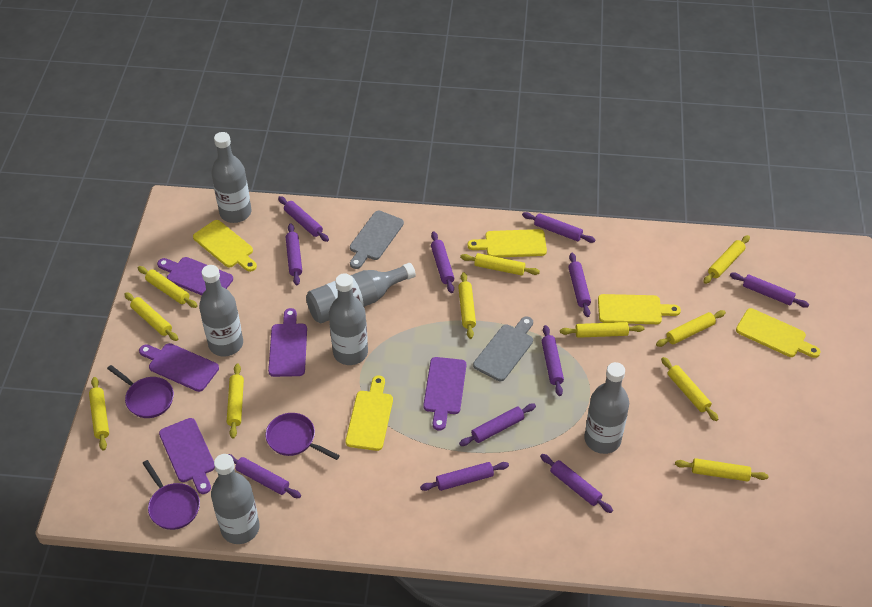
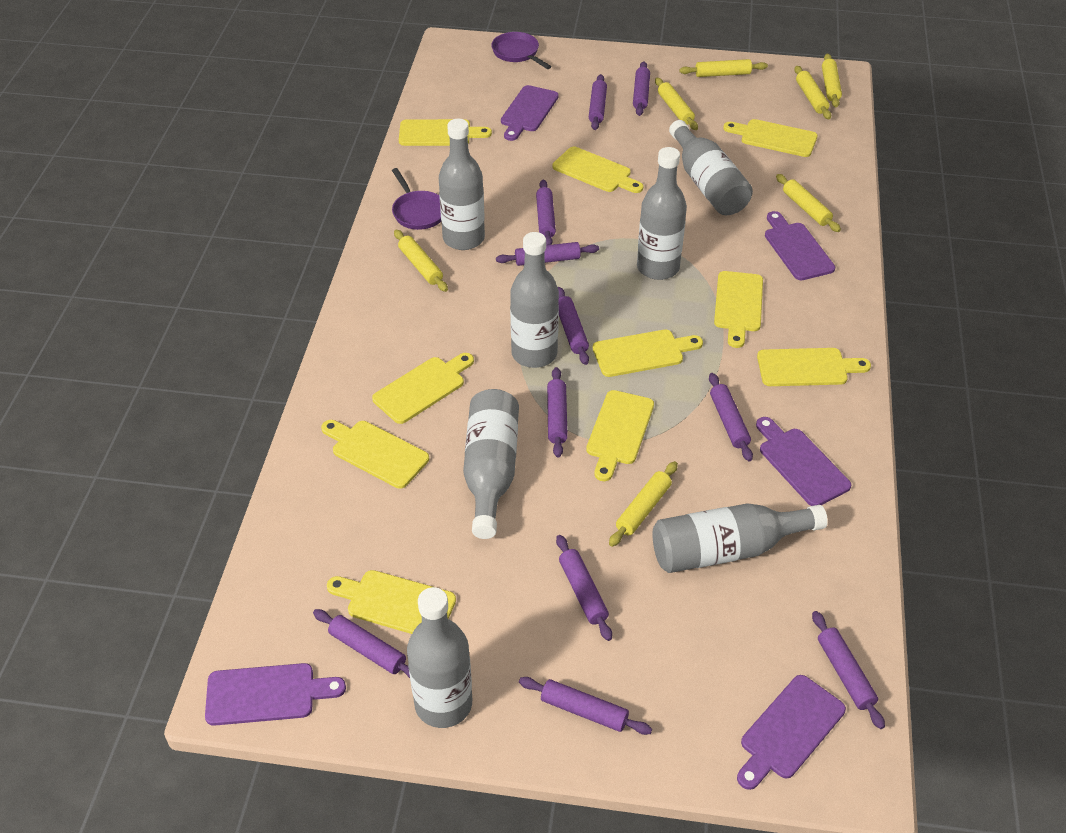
grey bottle: [199,265,243,357] [211,454,260,544] [212,132,251,223] [306,263,416,324] [329,274,368,365] [584,362,629,454] = 6 -> [407,587,472,728] [439,119,485,250] [463,389,519,539] [510,232,559,368] [637,147,687,280] [652,504,828,573] [669,120,753,215] = 7
grey cutting board: [350,211,404,269] [473,317,533,381] = 2 -> none = 0
purple pan: [107,365,174,418] [142,460,200,530] [266,413,340,460] = 3 -> [392,168,441,230] [491,32,551,69] = 2
yellow cutting board: [193,220,257,272] [345,376,393,451] [467,229,547,258] [598,294,681,324] [736,308,821,358] = 5 -> [321,420,429,489] [327,570,456,634] [372,353,474,424] [399,119,492,146] [553,147,643,193] [586,390,654,481] [593,330,703,377] [714,271,763,348] [723,119,818,157] [757,348,871,386] = 10
yellow rolling pin: [89,377,109,450] [124,292,178,341] [138,266,198,308] [227,364,244,438] [458,272,476,339] [460,253,540,276] [560,322,644,338] [656,310,726,347] [661,357,718,421] [675,458,768,482] [703,235,750,284] = 11 -> [394,230,448,292] [609,461,678,547] [655,78,698,130] [679,59,768,77] [776,174,841,232] [794,66,831,119] [822,54,842,107] = 7

